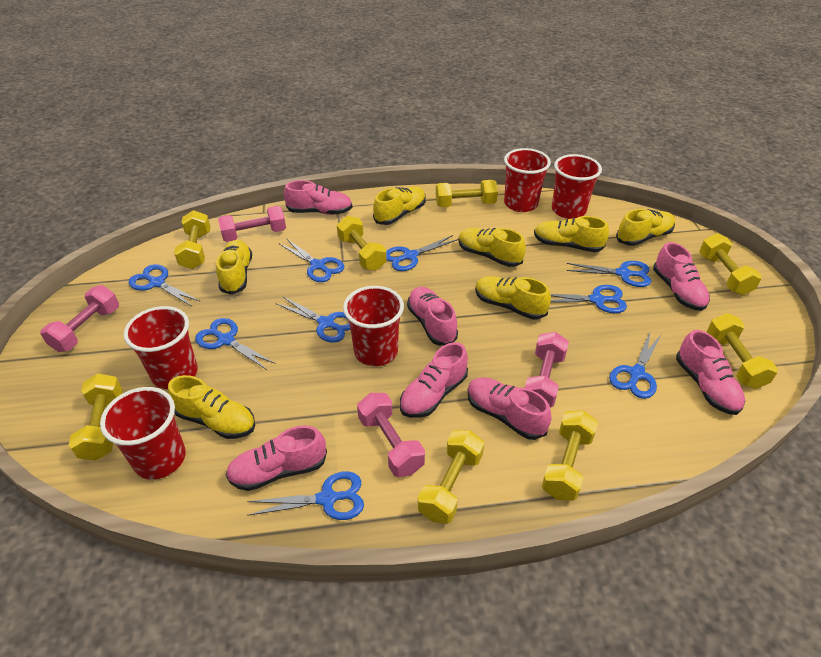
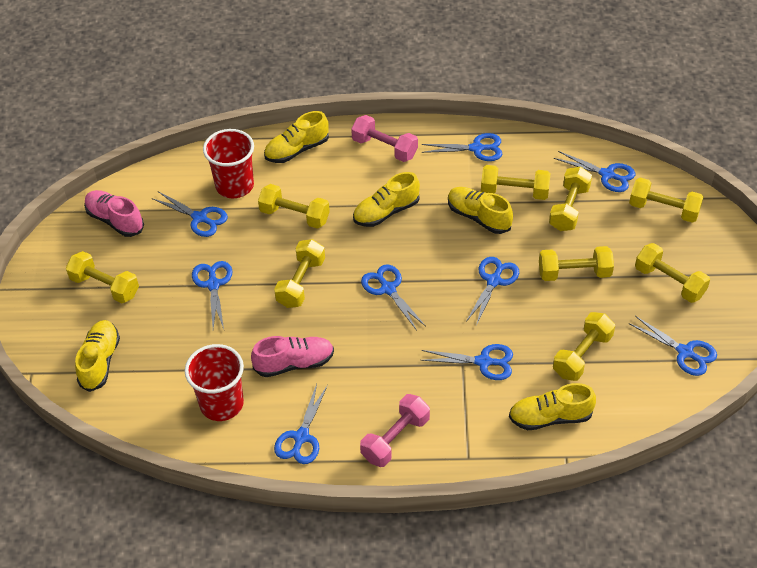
pink dumbbell: [40,285,119,352] [218,206,286,242] [357,393,425,477] [525,332,569,407] = 4 -> [351,115,418,162] [360,394,430,467] = 2
pink shoe: [226,426,327,491] [284,180,352,215] [400,342,468,418] [407,287,458,346] [467,377,552,440] [653,242,710,311] [676,330,745,415] = 7 -> [84,190,144,237] [251,336,334,377] = 2
red cup: [100,387,186,479] [123,306,198,389] [343,286,404,366] [504,148,551,212] [552,154,602,219] = 5 -> [185,344,244,421] [203,129,254,198] = 2
yellow dumbbell: [69,373,123,461] [174,210,211,269] [337,216,386,271] [418,430,484,524] [436,180,498,207] [541,410,598,501] [699,233,762,295] [707,313,778,389] = 8 -> [66,251,139,303] [258,184,330,229] [274,239,325,308] [481,165,550,200] [539,246,614,281] [549,167,592,231] [553,312,615,381] [629,178,703,223] [635,243,710,303] = 9
yellow shoe: [168,375,255,439] [216,240,252,295] [373,187,426,225] [458,228,526,267] [475,276,551,320] [534,216,609,252] [616,209,675,246] = 7 -> [75,320,120,392] [264,111,329,163] [353,172,420,227] [448,187,513,234] [509,383,596,430] = 5

